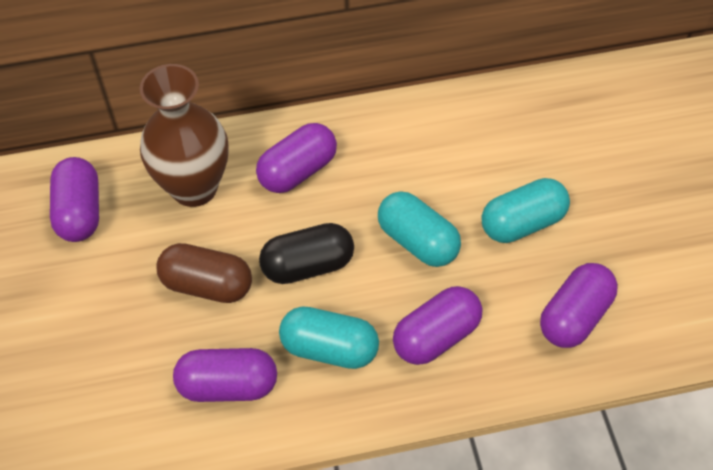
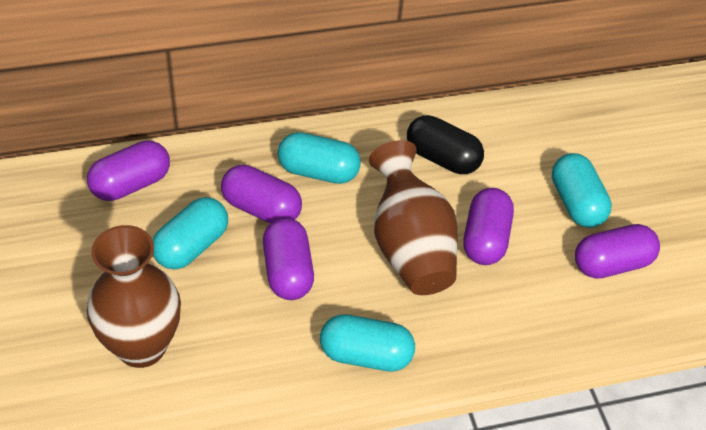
brown capsule: [156,243,252,303] = 1 -> none = 0
brown vase: [140,64,228,207] = 1 -> [87,225,181,368] [369,140,458,295] = 2
turquoise capsule: [279,306,379,369] [378,192,461,267] [481,178,570,243] = 3 -> [153,197,228,269] [278,132,361,184] [320,314,415,371] [552,153,612,228] = 4

